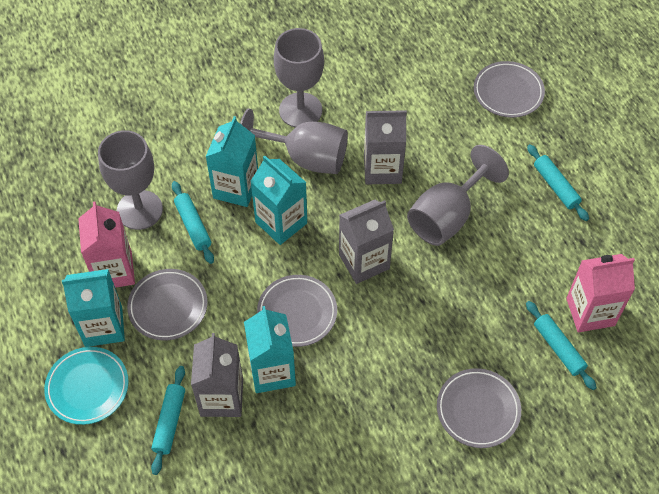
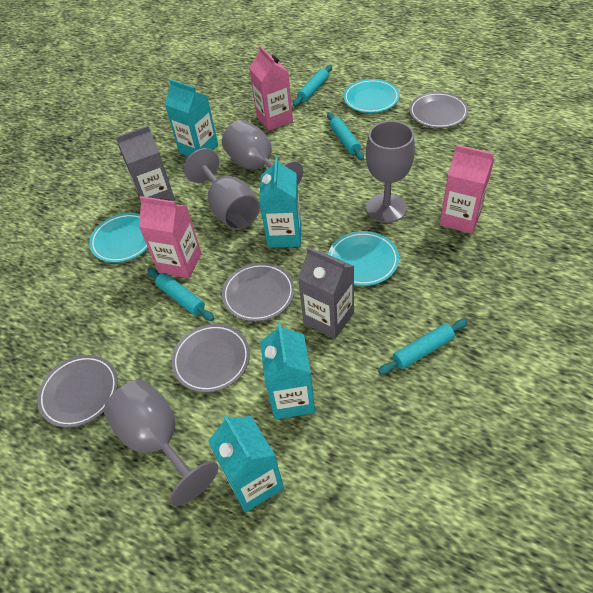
grey carton: [191,333,243,417] [339,200,394,284] [364,110,407,184] = 3 -> [116,126,175,201] [298,247,354,339] = 2
pink carton: [78,201,135,288] [566,254,635,332] = 2 -> [139,196,202,279] [249,46,293,131] [439,145,494,234] = 3
turquoise plate: [44,347,129,425] = 1 -> [89,213,148,263] [328,231,399,286] [343,79,400,113] = 3

